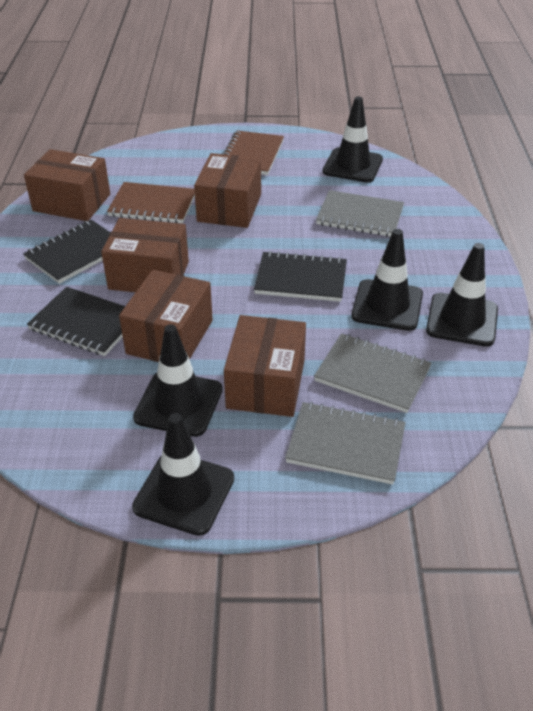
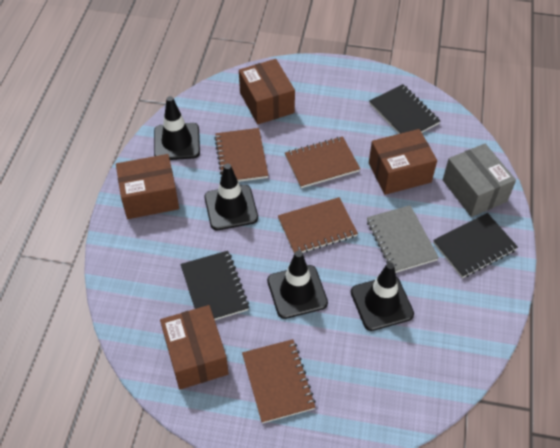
black traffic cone: [132,413,234,536] [133,324,223,437] [323,96,383,182] [351,229,423,331] [426,243,498,347] = 5 -> [154,96,200,160] [204,163,258,230] [267,250,328,319] [351,262,414,331] = 4
brown box: [24,149,110,221] [101,218,189,292] [119,270,213,362] [194,153,261,228] [224,315,306,417] = 5 -> [116,154,179,219] [160,305,229,390] [239,59,295,124] [369,129,437,195] = 4
brown notebook: [107,182,195,223] [223,131,284,175] = 2 -> [214,128,269,182] [242,339,316,423] [278,197,358,254] [285,137,360,188] = 4
grey box: none = 0 -> [443,144,516,217] = 1
grey notebook: [285,402,406,485] [314,333,432,413] [316,190,404,237] = 3 -> [367,205,439,273] = 1

